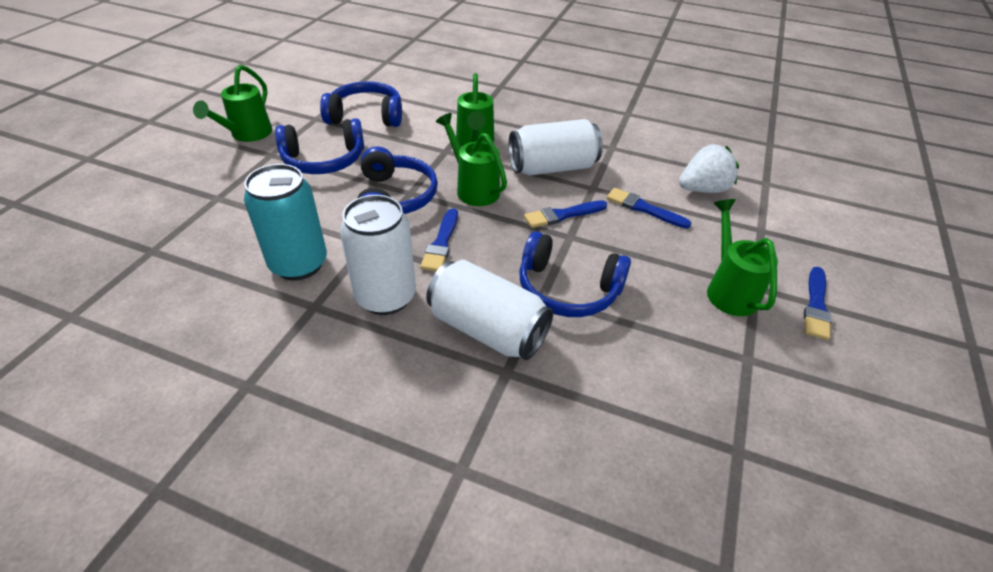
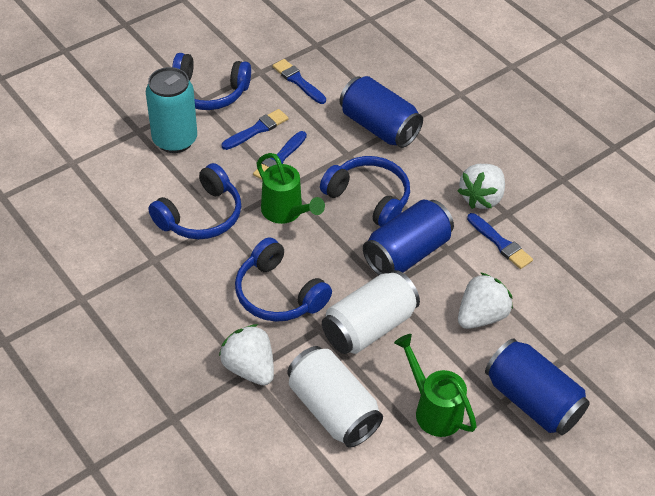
blue can: none = 0 -> [339,76,423,148] [363,200,454,275] [485,338,590,435] = 3
green watering can: [193,65,272,142] [436,113,507,206] [456,73,494,146] [707,199,778,316] = 4 -> [257,153,325,224] [394,334,477,437] = 2
white can: [340,195,416,315] [426,260,553,360] [509,119,603,176] = 3 -> [287,346,383,448] [322,270,420,354] = 2
white strawberry: [679,144,739,193] = 1 -> [219,324,274,386] [458,164,505,209] [458,272,513,329] = 3

